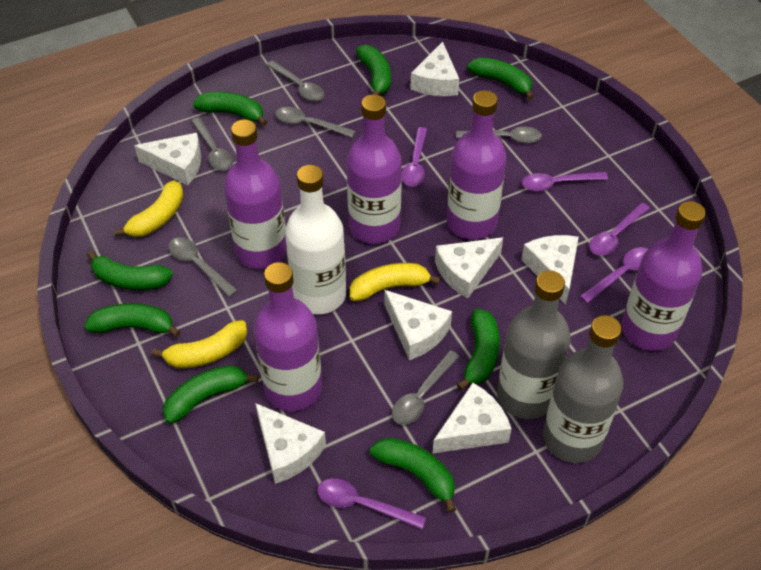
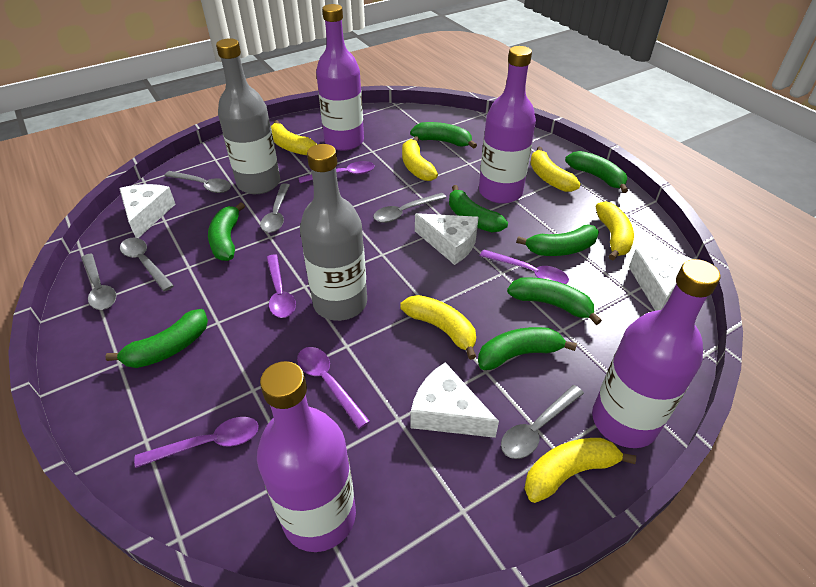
purple bottle: [224,120,287,269] [254,262,322,411] [347,95,402,244] [447,90,507,239] [621,201,706,351] = 5 -> [257,361,356,552] [316,4,364,151] [479,46,536,204] [592,259,720,448] = 4
white bottle: [285,165,346,314] = 1 -> none = 0
white cheese: [134,133,201,185] [255,403,326,484] [384,290,452,360] [410,42,459,96] [433,383,512,453] [435,238,503,298] [521,235,579,305] = 7 -> [119,184,175,238] [411,362,499,438] [415,213,478,265] [629,249,692,311] = 4
yellow banana: [114,180,184,237] [152,320,247,369] [350,263,441,301] = 3 -> [271,120,317,155] [400,295,476,360] [402,136,438,181] [524,438,636,503] [530,147,581,192] [596,201,634,260] = 6

